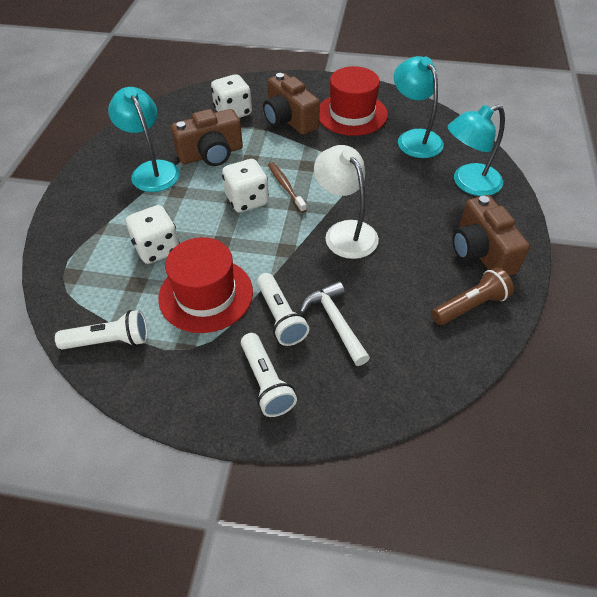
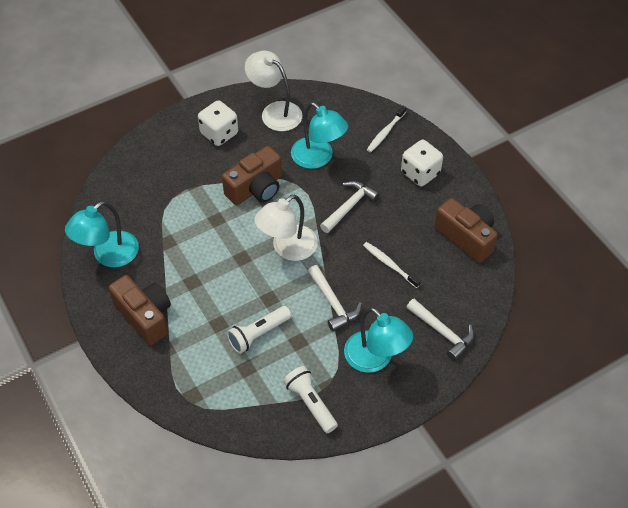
brown flashlight: [432,267,514,325] = 1 -> none = 0
brown toothbrush: [268,162,307,213] = 1 -> none = 0
red hat: [158,237,253,333] [319,66,388,136] = 2 -> none = 0
white dice: [126,205,180,264] [211,74,252,118] [222,159,269,213] = 3 -> [198,100,238,146] [401,140,443,186] = 2
white flashlight: [55,310,148,349] [241,333,297,417] [257,273,309,346] = 3 -> [227,306,291,354] [283,366,338,433] = 2
white hammer: [300,281,370,366] = 1 -> [308,265,362,332] [320,181,380,233] [407,299,474,361] = 3
white lamp: [314,145,379,259] = 1 -> [245,51,302,131] [254,194,318,261] = 2
white toothbrush: none = 0 -> [363,242,421,288] [367,106,406,152] = 2

